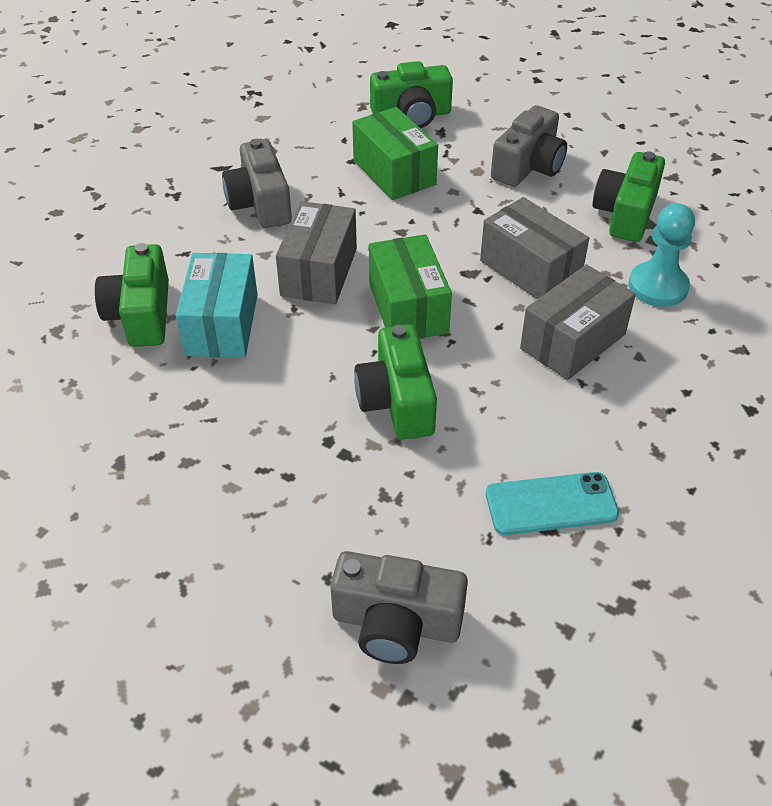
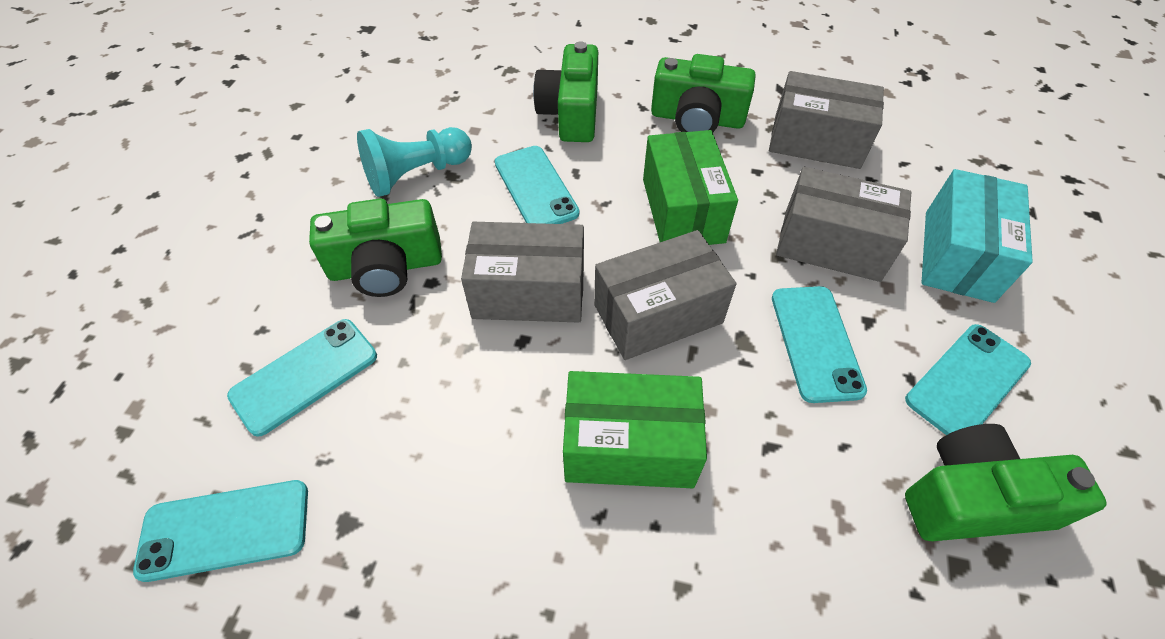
grey box: [276,201,357,304] [480,197,589,299] [520,264,636,380] = 3 -> [461,222,584,322] [594,230,736,360] [769,71,884,169] [776,167,911,282] = 4
grey camera: [222,139,292,228] [330,551,468,664] [491,105,567,187] = 3 -> none = 0
turquoise phone: [486,472,619,535] = 1 -> [133,480,308,582] [227,319,377,437] [495,146,579,224] [772,286,867,403] [905,324,1031,435] = 5

